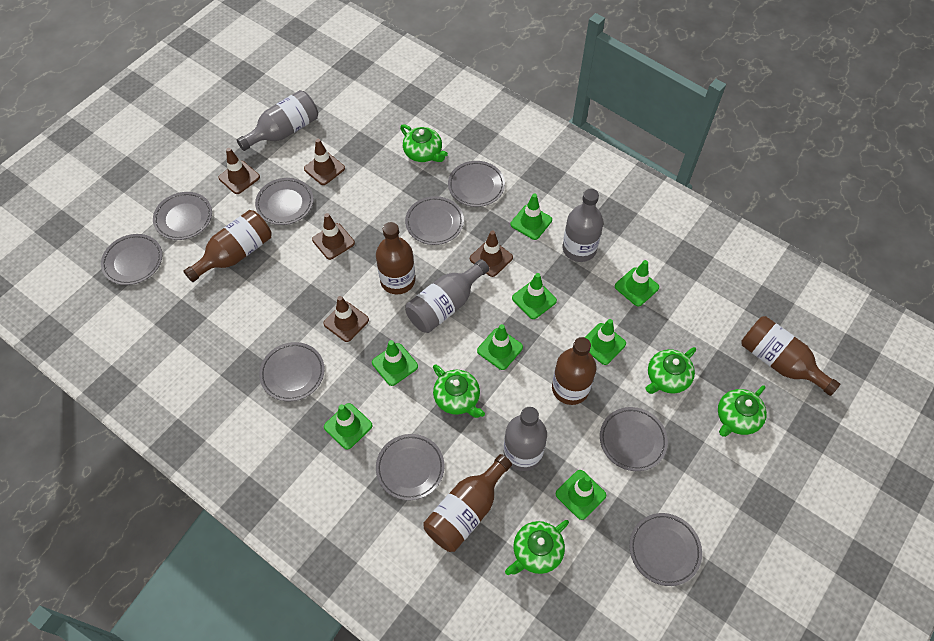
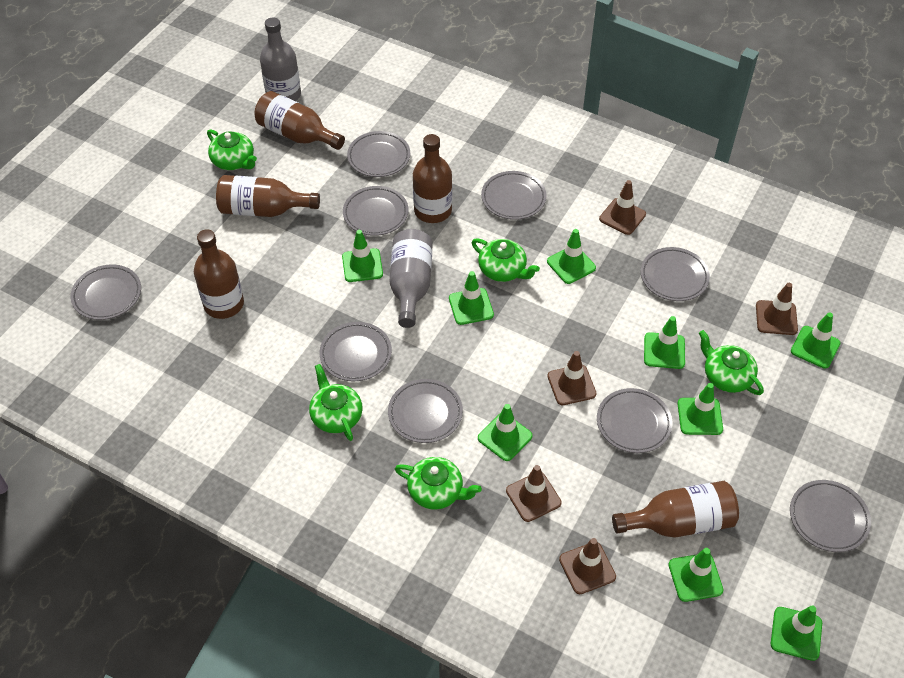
green traffic cone: [324,403,373,450] [372,340,418,386] [477,324,523,370] [511,193,552,240] [512,273,557,319] [556,470,606,520] [585,319,626,365] [615,260,659,306] = 8 -> [342,230,383,282] [449,271,494,325] [478,404,532,461] [547,229,596,284] [644,316,685,369] [668,548,724,602] [678,383,723,435] [771,605,822,661] [791,312,840,369] = 9
grey bottle: [237,90,318,151] [405,259,489,333] [504,407,547,471] [563,189,604,262] = 4 -> [260,18,301,101] [390,229,433,328] = 2

